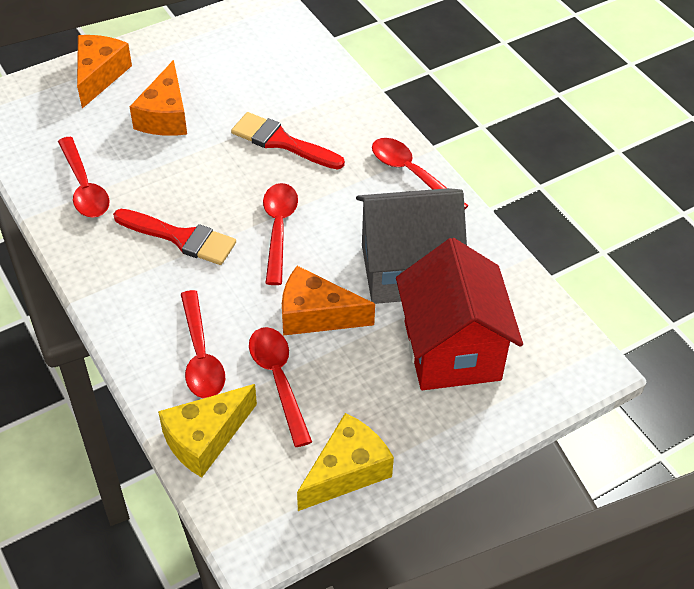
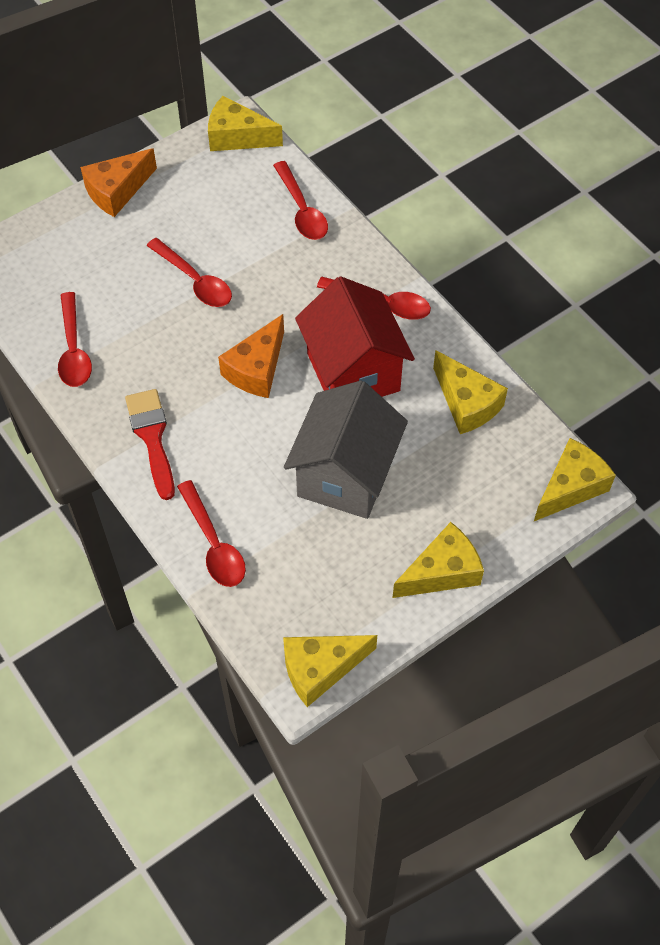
orange cheese: [77,35,132,108] [129,60,187,136] [282,266,375,336] = 3 -> [80,148,157,217] [218,314,284,398] = 2
red brush: [113,209,236,265] [231,112,345,169] = 2 -> [125,389,175,500] = 1
yellow cheese: [158,384,257,478] [297,413,394,511] = 2 -> [208,96,283,151] [283,635,377,707] [393,522,484,598] [433,350,508,434] [534,438,616,521] = 5

